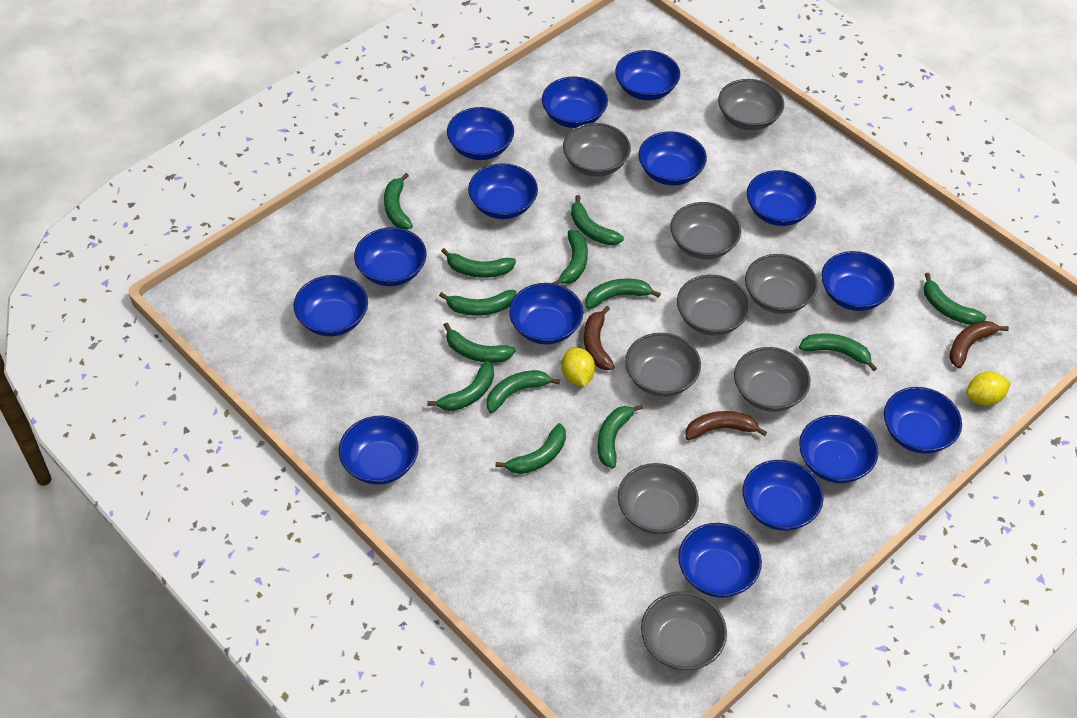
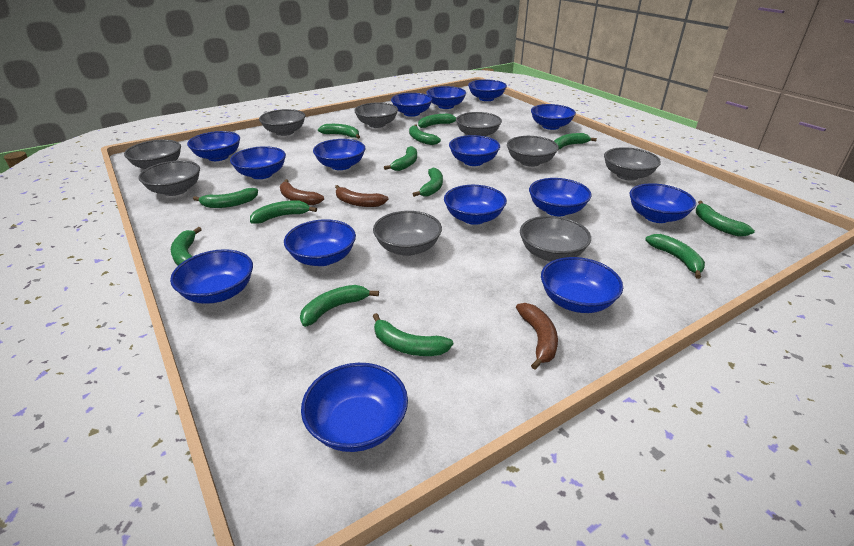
yellow lemon: [561,347,595,387] [966,372,1011,405] = 2 -> none = 0

